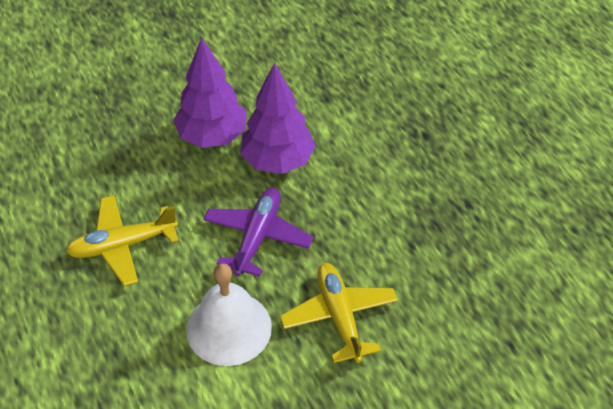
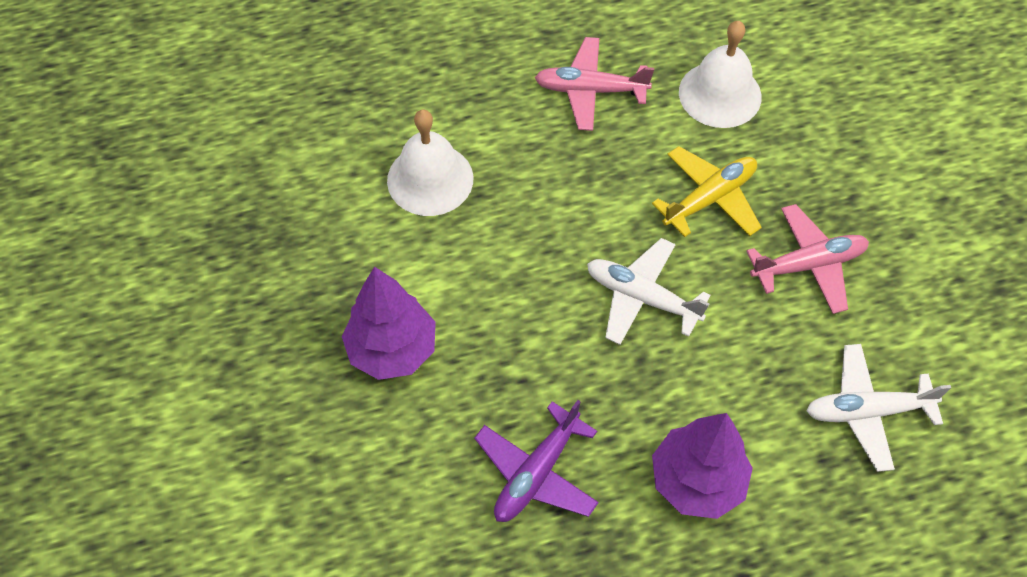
pink plane: none = 0 -> [535,37,654,131] [747,204,869,314] = 2
white bell: [186,263,272,366] = 1 -> [387,109,473,216] [679,21,762,128] = 2
white plane: none = 0 -> [587,238,711,345] [806,344,951,472] = 2
yellow plane: [66,195,178,286] [280,263,398,363] = 2 -> [652,146,762,237] = 1

